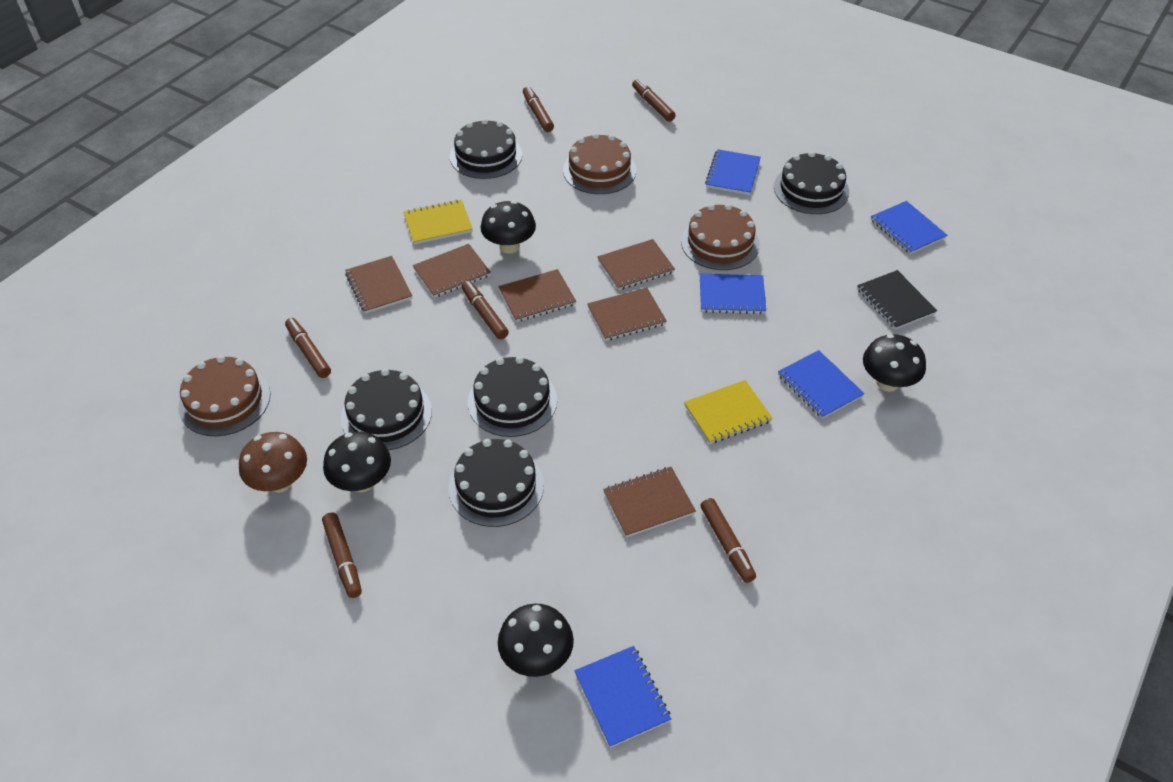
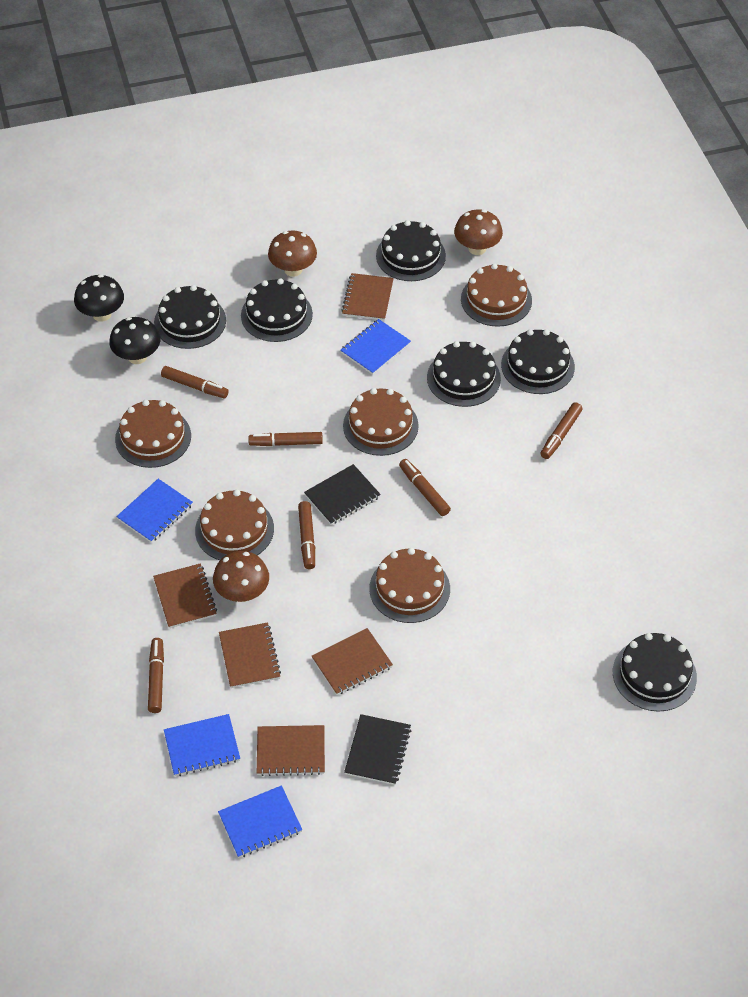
black cake: [341,368,432,450] [448,439,544,527] [450,119,522,179] [468,356,557,437] [774,151,849,214] = 5 -> [154,285,226,349] [241,278,313,342] [376,220,446,281] [427,341,501,407] [501,329,575,394] [613,633,697,712] = 6
black mushroom: [323,432,391,492] [480,201,536,254] [498,603,574,677] [863,334,926,392] = 4 -> [74,274,124,322] [109,317,160,364] = 2
black notebook: [857,270,937,330] = 1 -> [304,464,381,525] [344,714,411,785] = 2
blue notebook: [574,646,671,748] [700,274,766,314] [705,149,761,195] [778,350,865,419] [871,201,947,254] = 5 -> [116,479,193,543] [164,714,240,776] [218,785,302,858] [340,319,411,375] = 4
brown cake: [178,355,270,436] [563,133,636,194] [681,204,760,270] = 3 -> [115,400,191,468] [195,490,274,560] [343,388,419,456] [369,548,450,623] [461,264,532,327] = 5
brown mushroom: [239,432,307,493] = 1 -> [213,551,269,602] [268,230,317,277] [454,209,503,255] = 3
brown notebook: [345,256,412,314] [413,244,491,298] [499,269,576,322] [587,287,667,341] [598,239,675,290] [603,467,696,537] = 6 -> [153,563,217,628] [219,622,281,688] [257,725,325,776] [312,628,393,695] [341,273,394,321] = 5
yellow notebook: [403,200,473,244] [684,380,773,444] = 2 -> none = 0

